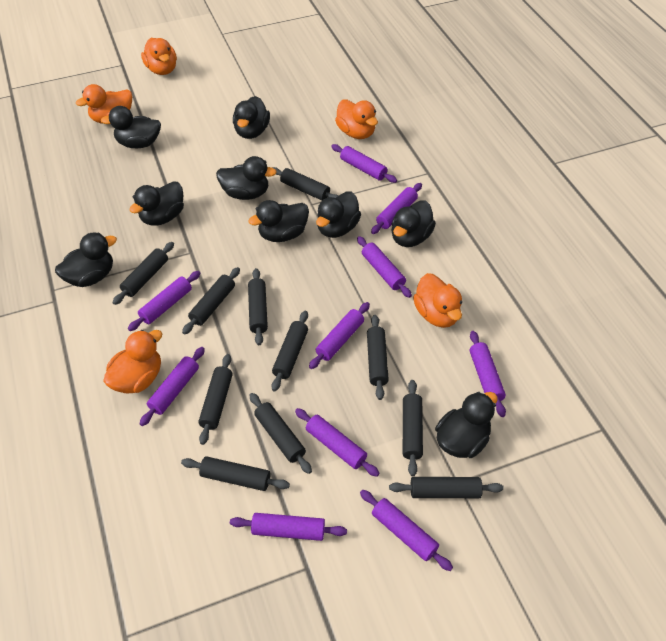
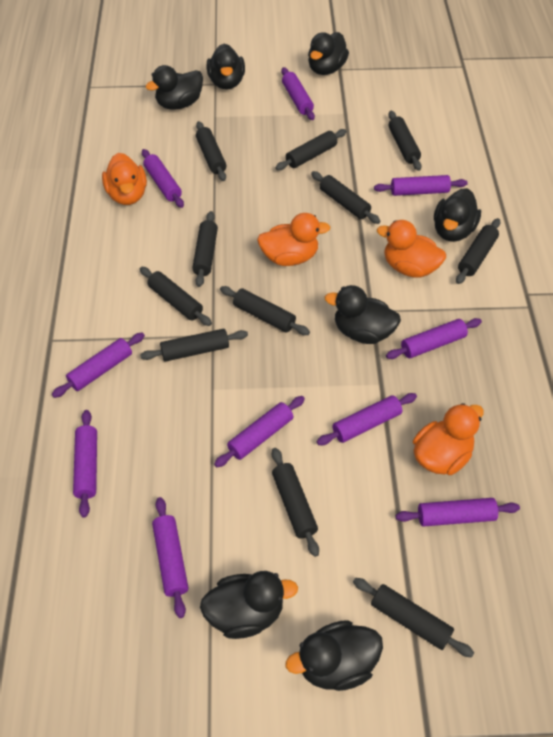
black duck: [55,232,117,287] [101,106,161,148] [130,181,184,226] [216,156,277,200] [233,96,270,139] [248,200,309,242] [316,192,361,238] [391,200,436,247] [435,392,497,458] = 9 -> [145,65,203,110] [200,571,298,639] [207,44,245,90] [286,620,383,691] [308,32,349,75] [325,285,401,344] [434,188,481,242] = 7
orange duck: [76,84,132,124] [103,330,162,393] [141,38,177,75] [335,100,378,139] [413,273,462,328] = 5 -> [102,153,147,205] [257,213,330,266] [377,220,446,278] [413,403,484,475] = 4

